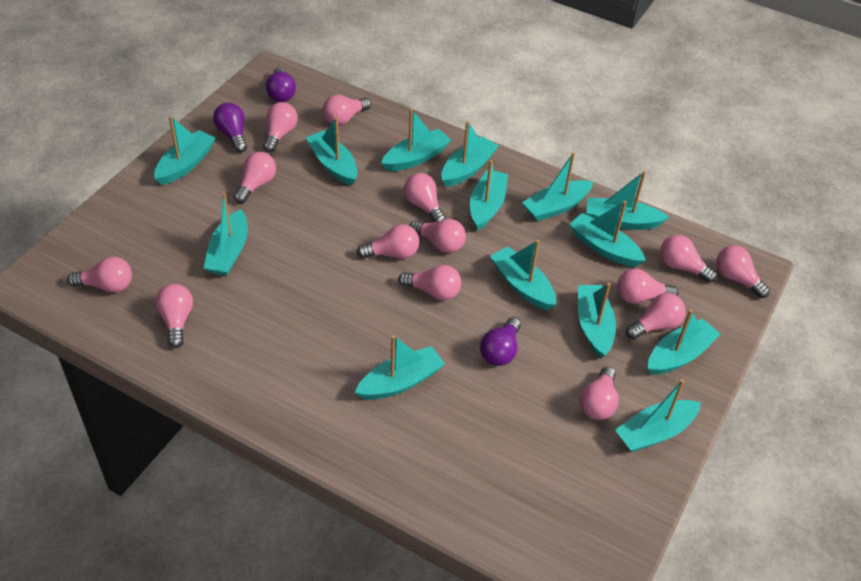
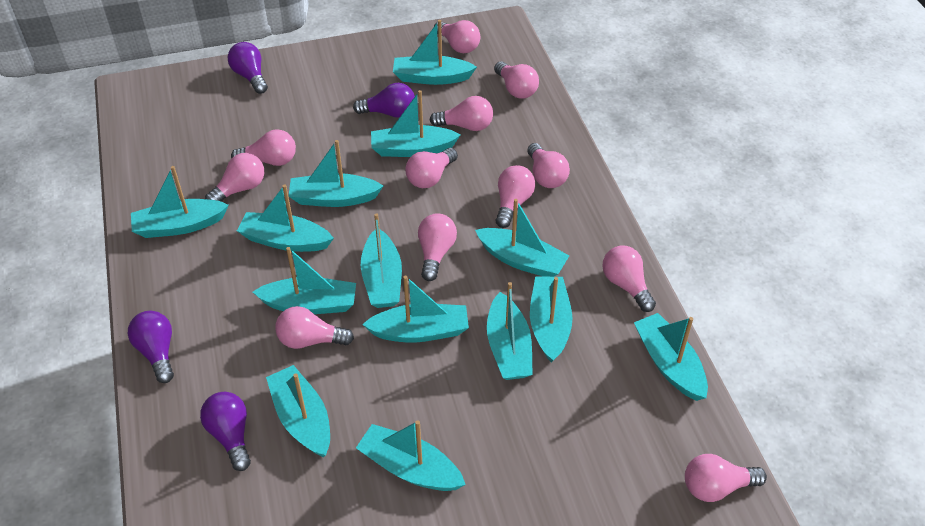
pink light bulb: [67,257,132,293] [155,284,193,348] [234,152,276,203] [263,102,298,152] [323,95,371,125] [357,224,419,259] [398,265,461,300] [404,173,446,222] [410,219,466,253] [579,366,619,420] [617,269,679,304] [626,293,686,340] [660,235,717,283] [716,245,770,298] = 14 -> [205,153,264,201] [231,129,296,166] [275,306,354,349] [405,148,458,188] [418,213,457,281] [429,96,493,131] [434,20,480,53] [494,61,539,99] [496,165,535,228] [527,143,570,188] [602,245,656,312] [685,454,767,502] = 12
purple light bulb: [213,103,247,153] [266,67,296,102] [480,317,521,366] = 3 -> [128,311,174,383] [200,392,251,471] [228,42,268,94] [353,83,415,118] = 4

